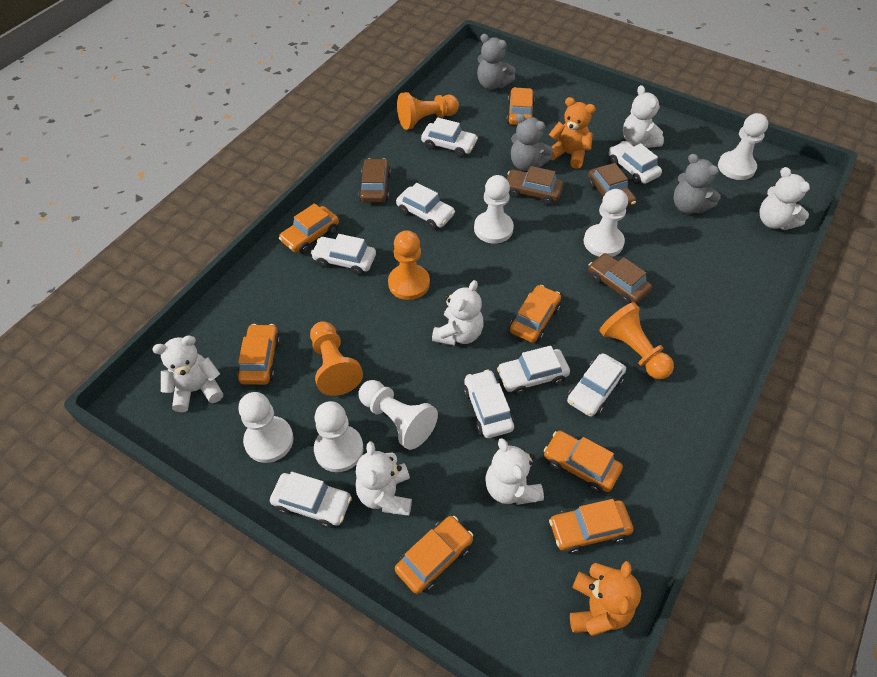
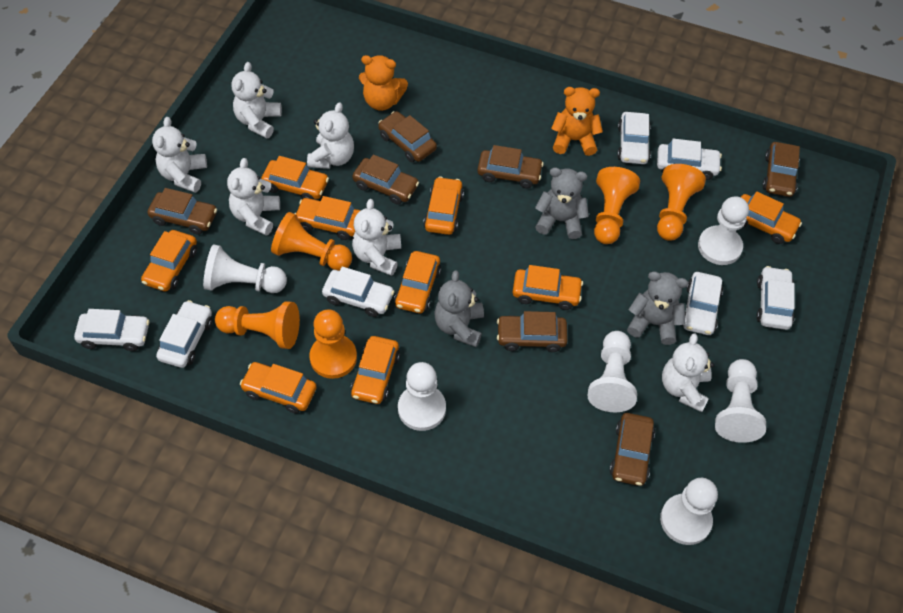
brown car: [359,158,391,203] [507,166,564,205] [588,163,636,208] [588,253,652,305] = 4 -> [147,188,217,235] [352,155,419,205] [378,111,437,162] [477,145,544,188] [497,311,568,352] [610,413,655,486] [762,142,800,197] = 7
orange car: [237,324,281,385] [279,203,339,253] [395,516,473,594] [507,87,535,125] [510,285,561,343] [544,431,623,493] [549,499,634,554] = 7 -> [141,230,197,291] [240,362,317,414] [261,156,329,199] [295,196,360,240] [351,336,400,404] [394,251,441,313] [423,177,464,235] [513,265,583,310] [741,191,802,244] = 9
orange pawn: [310,321,363,396] [388,230,430,300] [397,92,459,130] [599,302,674,379] = 4 -> [215,301,300,349] [271,212,352,271] [309,309,357,379] [594,167,640,244] [657,164,706,241] = 5
white car: [270,472,352,528] [311,234,376,275] [396,183,455,230] [421,117,478,157] [463,369,514,438] [497,346,570,395] [567,353,626,417] [609,141,662,184] = 8 -> [74,309,149,351] [156,300,213,368] [322,267,395,317] [617,112,651,164] [657,139,722,180] [682,272,723,335] [756,266,795,330] = 7

